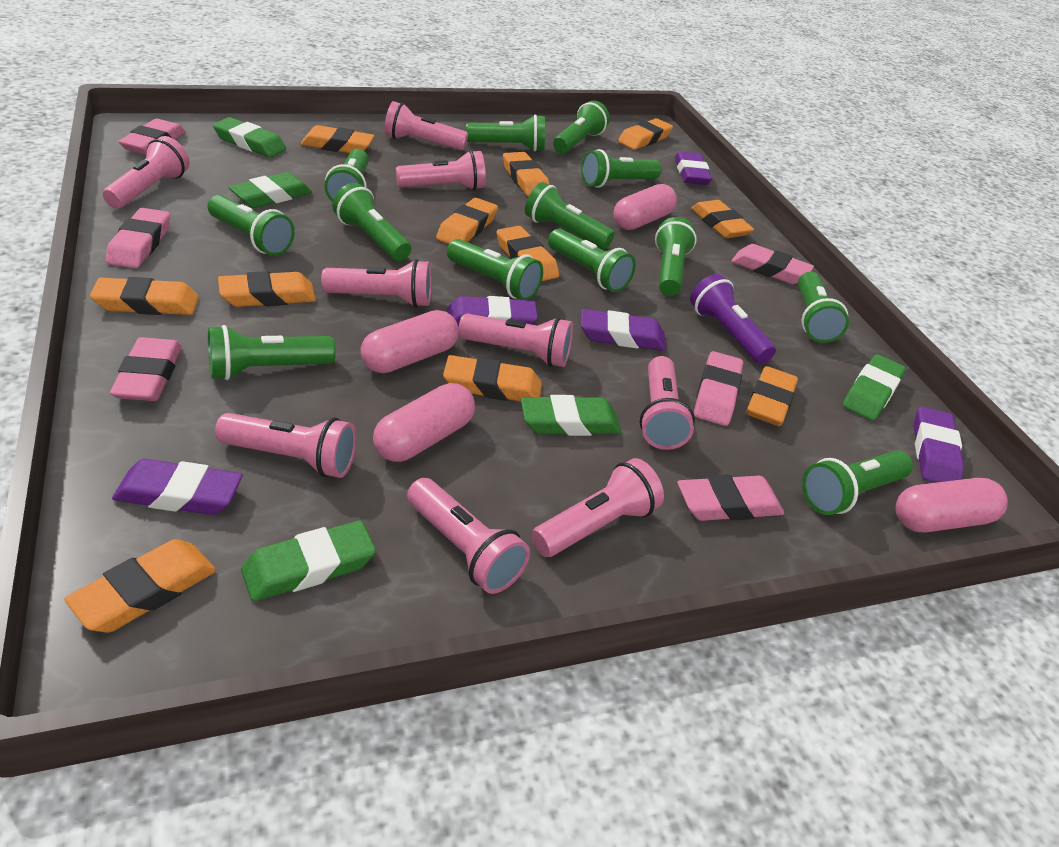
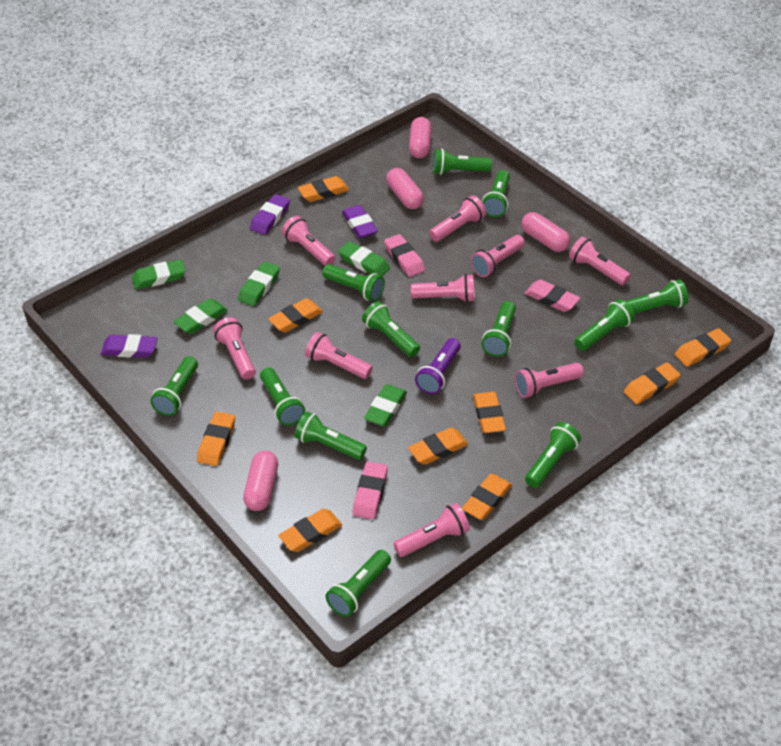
green flashlight: [207,195,295,256] [208,325,336,380] [324,149,369,202] [332,183,411,261] [447,239,543,300] [466,115,545,152] [525,182,615,249] [548,228,636,292] [553,101,610,153] [581,149,662,188] [655,217,697,296] [798,272,849,343] [802,450,913,515] = 13 -> [150,356,198,416] [260,367,305,426] [295,411,367,460] [322,264,385,302] [326,550,391,617] [362,301,420,357] [433,149,492,175] [482,170,510,217] [482,301,516,357] [525,422,581,488] [575,299,635,351] [625,279,689,314] = 12
orange eraser: [64,539,216,633] [90,277,199,315] [218,271,316,307] [300,125,374,153] [436,198,498,244] [443,355,542,401] [496,226,559,281] [503,152,550,197] [618,118,673,150] [691,200,754,238] [746,366,798,426] = 11 -> [197,412,235,466] [268,298,323,332] [278,509,342,552] [298,176,349,202] [408,427,468,465] [462,474,512,520] [473,392,506,433] [624,362,680,404] [675,328,731,367] = 9
pink eraser: [106,208,170,268] [110,337,182,401] [118,119,186,155] [677,475,784,521] [694,351,743,426] [731,244,814,284] = 6 -> [352,461,388,519] [384,234,425,277] [525,279,580,312] = 3
purple eraser: [112,459,243,515] [447,296,538,327] [581,309,666,351] [675,151,712,185] [914,406,964,483] = 5 -> [101,334,158,358] [250,194,290,235] [342,205,378,238] = 3

